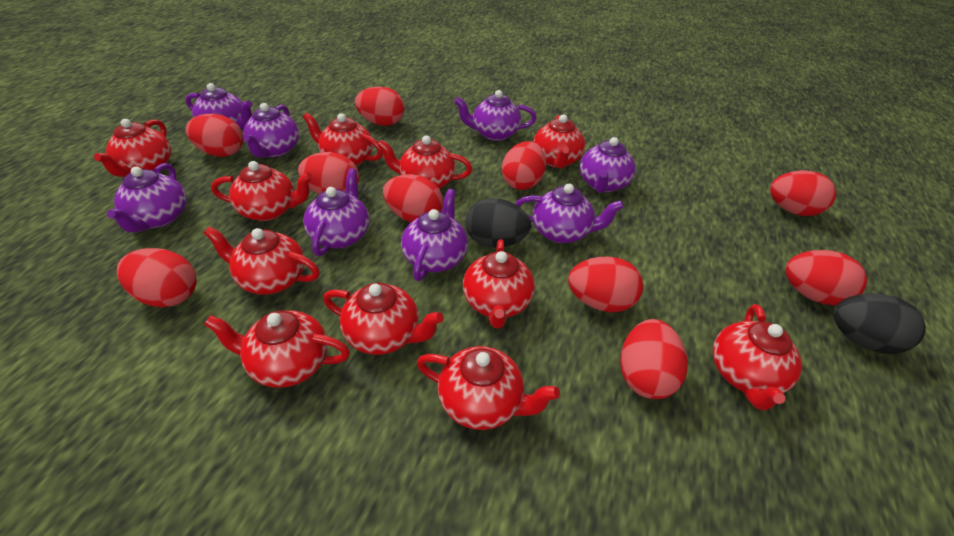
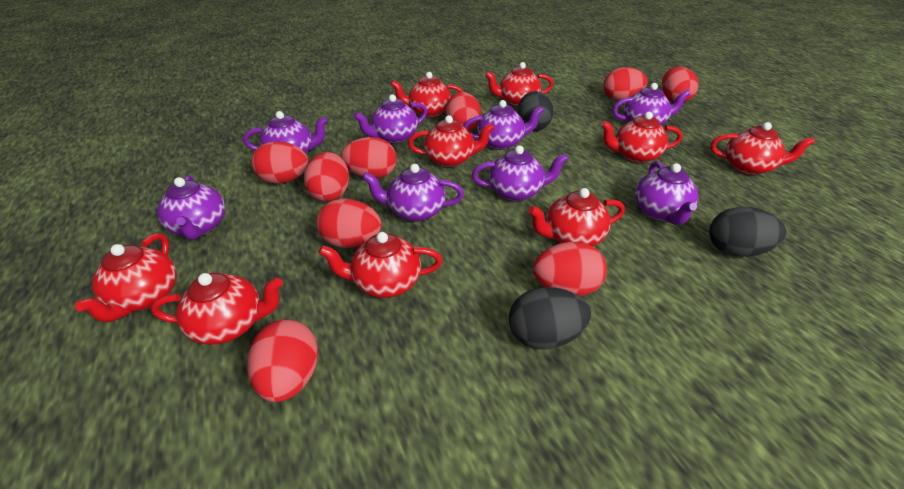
black egg: [465,198,531,248] [834,293,926,354] = 2 -> [509,287,591,350] [518,91,554,131] [709,207,787,257] = 3
red egg: [117,248,196,308] [186,114,243,157] [298,152,359,194] [355,87,405,126] [383,174,443,222] [502,141,546,190] [568,257,643,312] [620,319,688,399] [770,170,836,216] [786,250,867,305] = 10 -> [247,320,318,402] [251,141,309,184] [304,152,349,202] [316,199,381,248] [341,137,397,178] [446,92,481,131] [533,242,607,296] [603,67,648,101] [662,67,699,102] = 9
red teapot: [94,119,171,177] [204,227,320,295] [204,310,350,388] [211,161,313,221] [303,113,383,166] [323,283,443,355] [378,135,472,189] [417,346,560,430] [463,239,535,329] [533,114,585,169] [713,304,802,411] = 11 -> [75,233,177,322] [151,273,283,345] [319,232,442,298] [391,72,463,118] [408,115,494,167] [485,62,554,106] [528,188,625,246] [601,112,682,163] [710,122,815,175] = 9

